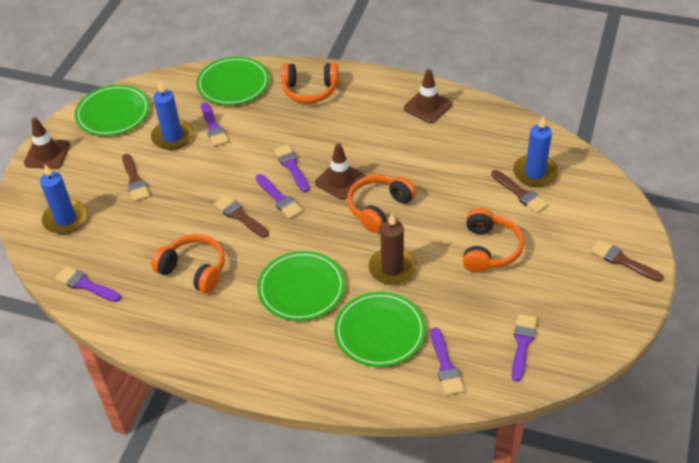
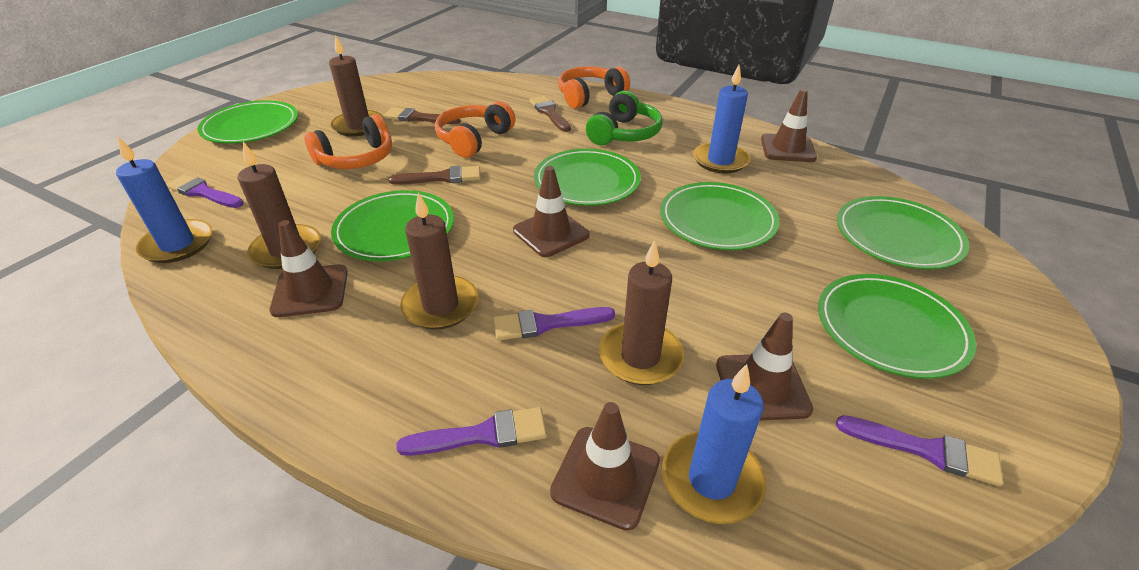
brown brush: [122,154,150,202] [214,195,269,238] [491,170,549,213] [591,240,664,282] = 4 -> [384,108,461,124] [389,166,481,185] [530,96,571,132] = 3
brown candle: [368,214,417,285] = 1 -> [237,142,321,269] [329,35,384,137] [400,192,479,329] [599,240,684,385] = 4
brown traffic cone: [24,117,70,169] [315,143,366,200] [404,69,452,123] = 3 -> [270,220,348,317] [513,166,590,257] [550,402,660,531] [716,313,813,421] [761,89,817,162] = 5
green headphones: none = 0 -> [586,91,663,145] = 1
green plate: [75,85,150,136] [196,57,269,105] [257,251,345,321] [334,292,426,367] = 4 -> [198,100,298,144] [331,190,454,261] [534,149,641,206] [660,182,780,250] [818,274,976,379] [837,196,969,269] = 6
orange headphones: [151,234,225,293] [281,63,338,104] [347,175,416,233] [463,208,524,273] = 4 -> [304,114,392,169] [435,101,515,158] [558,66,630,109] = 3
purple brush: [55,266,121,302] [201,103,229,147] [256,174,303,219] [274,144,310,192] [431,328,464,396] [512,314,537,382] = 6 -> [166,175,244,208] [396,407,547,456] [493,307,615,341] [836,415,1004,486] = 4

